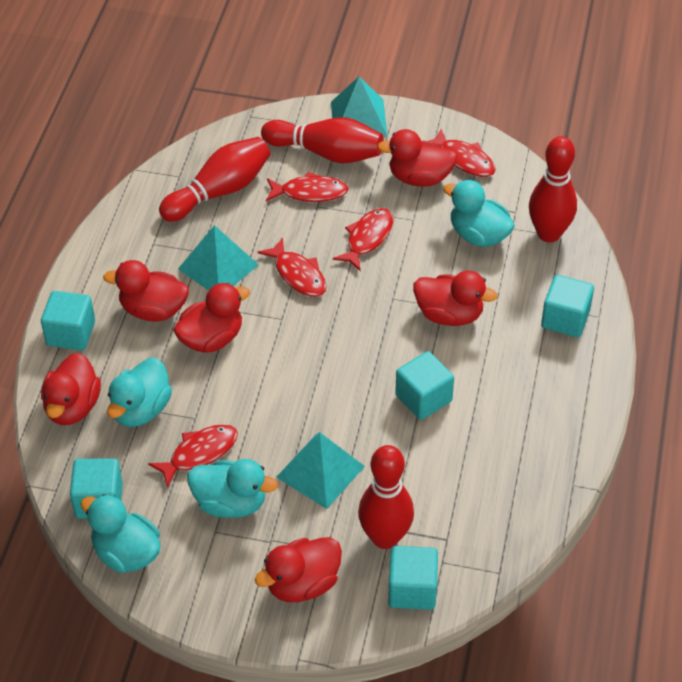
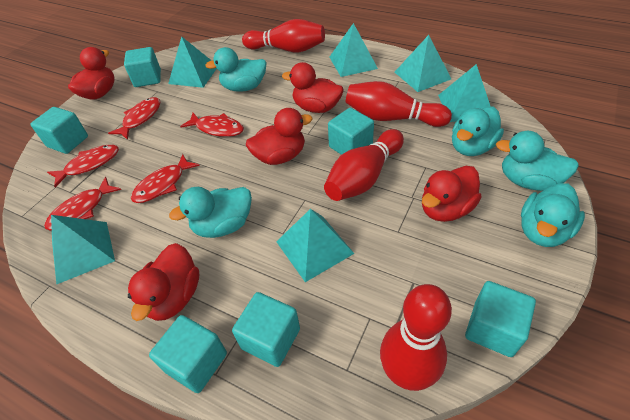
red duck: [41,353,101,425] [103,260,189,322] [174,283,250,353] [255,537,342,602] [377,129,458,187] [413,270,498,326] = 6 -> [68,47,115,100] [128,243,199,321] [246,108,313,165] [282,62,344,113] [422,166,481,222] = 5
turquoise cube: [41,291,95,350] [70,458,123,519] [388,546,438,610] [395,351,454,420] [541,275,594,337] = 5 -> [30,107,88,154] [124,47,161,87] [149,315,227,393] [232,292,300,367] [328,108,374,155] [465,281,536,357] = 6
turquoise duck: [81,494,161,573] [107,358,172,427] [187,459,278,518] [443,180,515,247] = 4 -> [169,187,252,238] [205,47,267,92] [452,107,504,156] [496,131,579,191] [521,183,585,247] = 5
turquoise pyramid: [178,225,259,291] [277,432,365,509] [331,76,387,137] = 3 -> [51,215,115,285] [168,36,217,88] [276,209,354,282] [329,23,378,77] [395,35,451,92] [438,64,491,122] = 6

